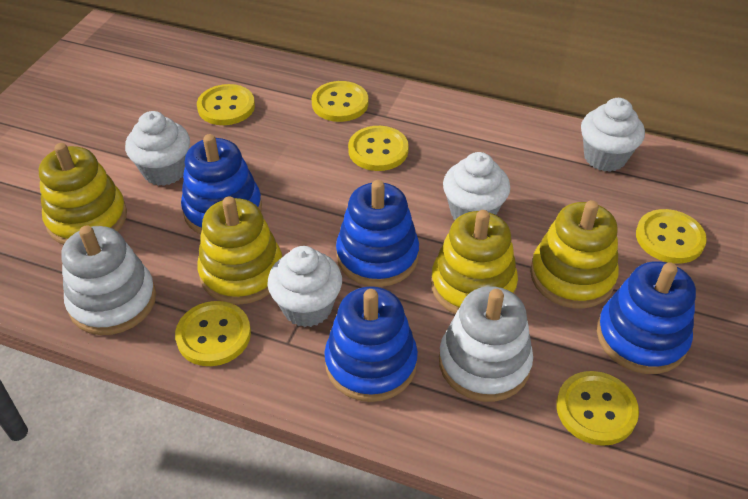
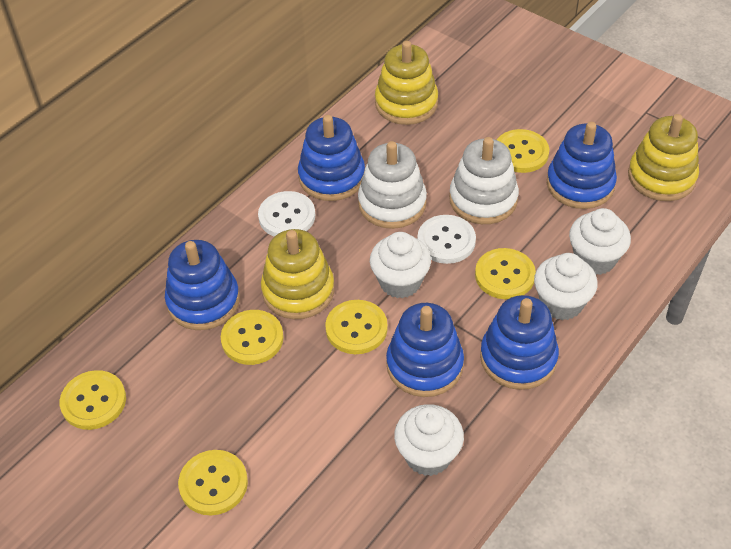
blue stacking toy: [181,134,262,234] [324,286,418,402] [336,180,419,287] [597,261,696,374] = 4 -> [165,240,240,330] [298,115,365,201] [386,303,464,397] [480,295,559,390] [547,122,617,209] = 5
white button: none = 0 -> [258,191,315,237] [417,215,476,264] = 2
yellow stacking toy: [39,143,127,245] [197,196,282,305] [431,210,518,314] [530,200,619,308] = 4 -> [261,229,334,319] [375,41,438,125] [628,114,699,201] = 3

